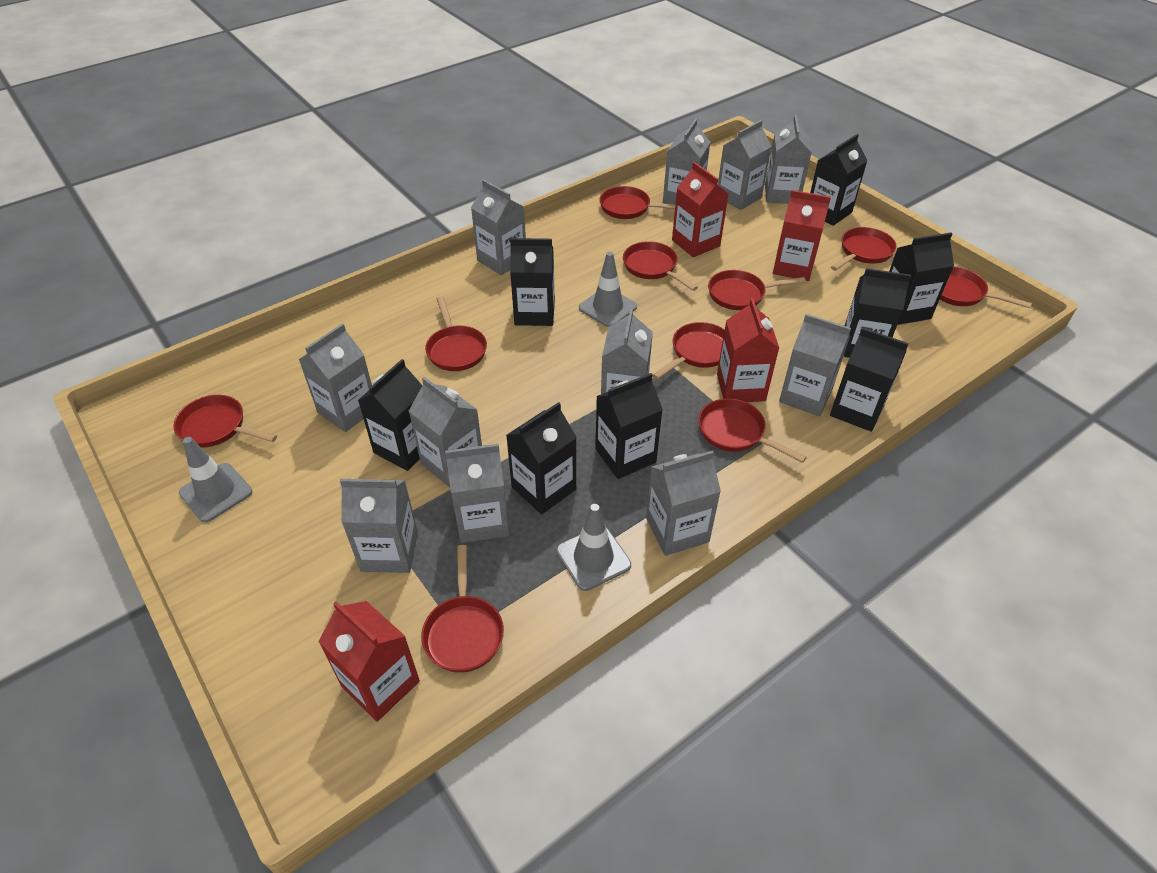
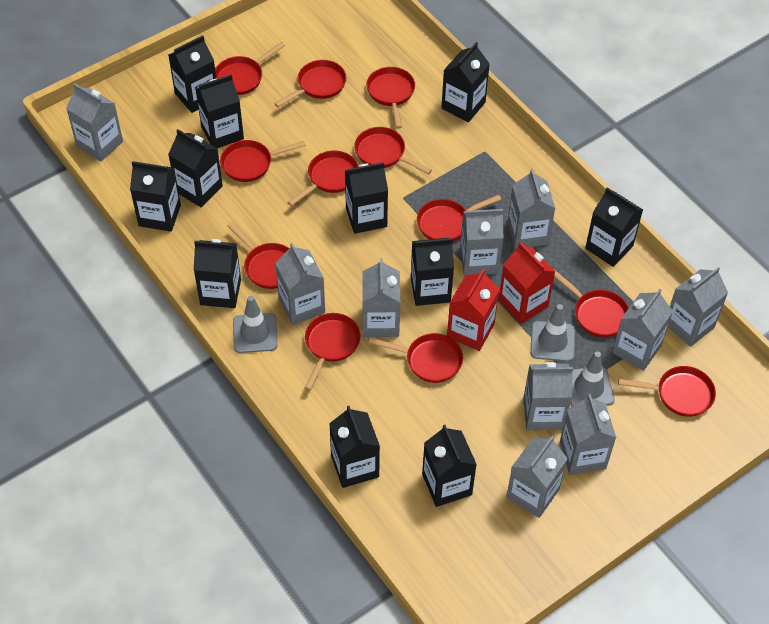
black carton: [358,359,423,471] [506,402,577,514] [510,238,555,326] [595,373,663,479] [810,134,868,226] [830,327,909,432] [844,268,911,358] [889,233,954,325] = 8 -> [130,161,181,232] [168,35,216,113] [168,129,223,207] [194,239,241,308] [196,75,244,148] [329,406,380,488] [345,162,388,234] [411,238,454,306] [422,425,477,507] [441,42,490,122] [585,187,643,267] = 11
grey carton: [298,323,372,432] [340,479,418,573] [409,377,482,487] [445,444,509,543] [471,179,526,275] [601,308,653,394] [646,450,721,556] [663,119,710,205] [718,120,772,210] [765,115,812,204] [779,314,851,416] = 11 -> [66,84,123,162] [275,243,325,325] [362,258,400,337] [460,209,504,276] [506,436,568,518] [508,169,555,249] [523,362,573,430] [560,394,616,475] [612,289,673,371] [668,267,728,347] = 10
red carton: [318,601,420,722] [672,162,728,257] [717,298,779,402] [773,190,831,281] = 4 -> [447,269,500,351] [499,242,555,324] = 2
red pan: [173,395,277,448] [421,545,504,673] [425,296,487,371] [599,186,675,219] [623,241,698,291] [652,322,725,380] [698,398,807,463] [708,270,806,310] [831,227,897,271] [940,266,1032,308] = 10 -> [215,42,285,95] [220,140,306,182] [227,222,289,289] [274,60,346,107] [287,150,359,206] [304,313,361,390] [355,127,432,174] [366,67,415,129] [369,333,463,383] [417,195,501,242] [554,270,629,337] [618,366,716,417] = 12

